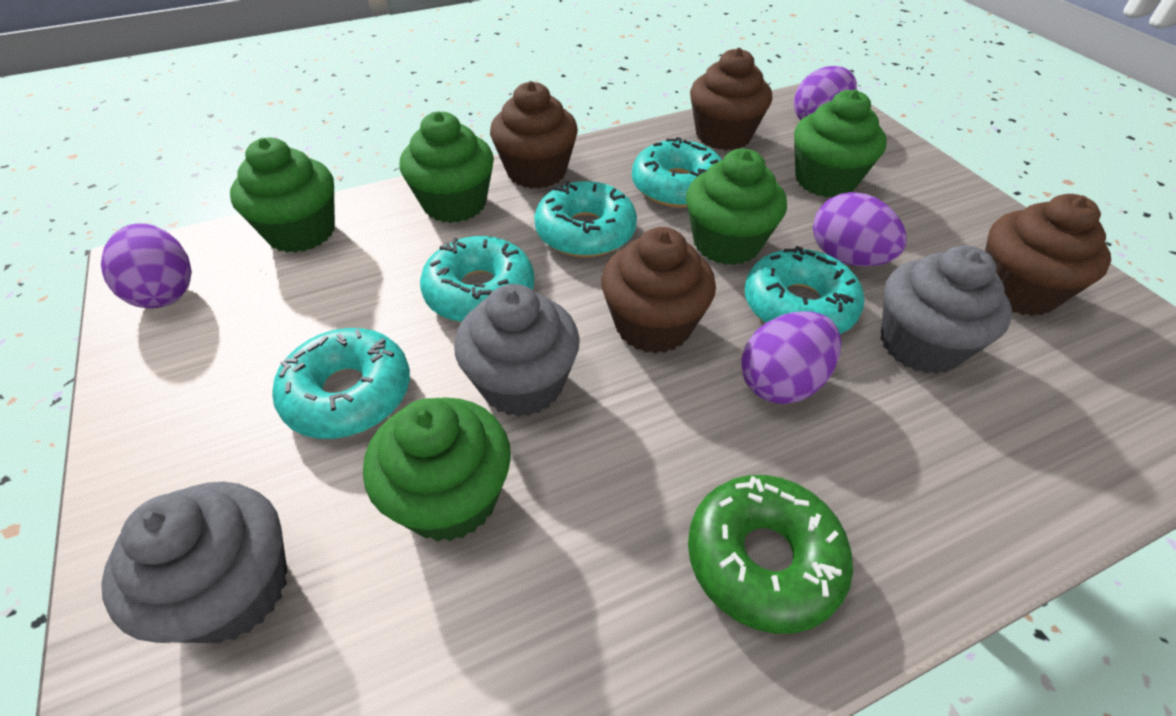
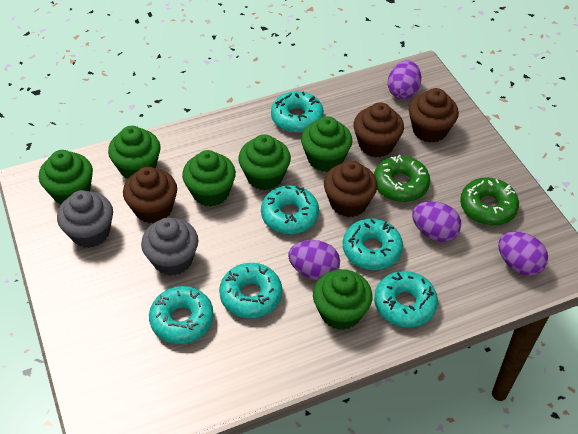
green cupcake: [230,137,335,253] [363,398,511,541] [400,111,494,223] [686,149,787,265] [794,89,887,198] = 5 -> [39,150,93,205] [108,126,161,179] [182,150,236,207] [238,134,291,190] [301,116,352,172] [313,269,372,330] = 6
green donut: [688,475,853,634] = 1 -> [374,155,430,202] [460,177,519,226] = 2
grey cupcake: [101,482,287,643] [454,284,580,417] [881,245,1012,374] = 3 -> [57,190,113,248] [141,217,198,276] = 2
turquoise donut: [272,328,410,439] [420,236,534,322] [534,181,637,257] [632,137,722,208] [745,246,864,334] = 5 -> [149,286,214,344] [219,263,282,318] [261,185,319,234] [271,91,324,133] [343,219,403,270] [374,271,438,327] = 6

